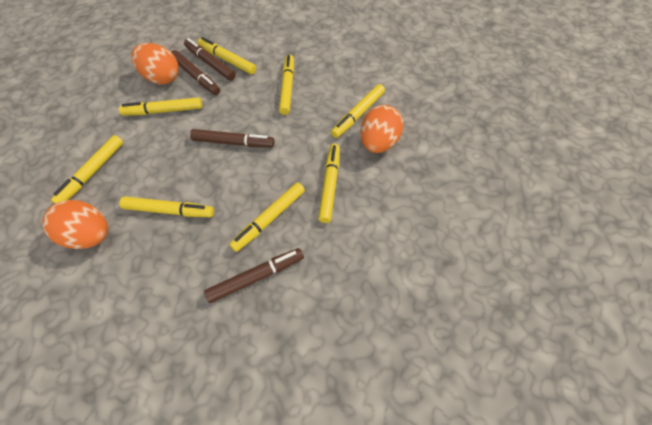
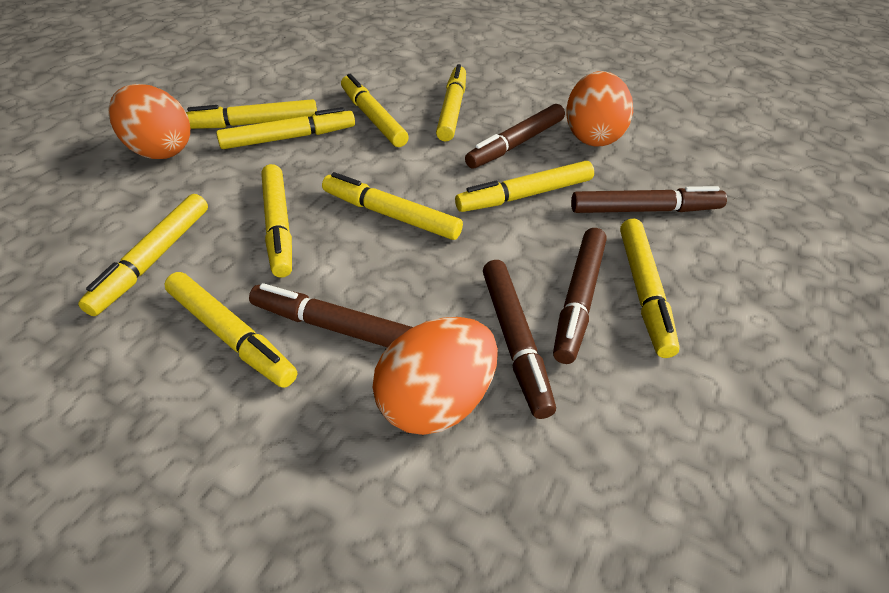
brown marker: [171,50,220,95] [184,38,236,81] [190,129,275,147] [204,248,304,303] = 4 -> [249,283,413,348] [465,104,565,169] [483,260,556,419] [553,228,607,364] [571,186,727,213] = 5
yellow marker: [51,135,123,204] [119,97,202,116] [119,196,214,217] [198,37,256,74] [229,182,305,252] [279,55,294,115] [318,144,340,223] [331,84,385,138] = 8 -> [78,194,208,316] [164,272,297,388] [186,99,317,129] [216,107,355,149] [261,164,292,277] [322,172,463,240] [341,74,409,147] [436,64,466,141] [455,161,594,212] [620,218,680,358] = 10

